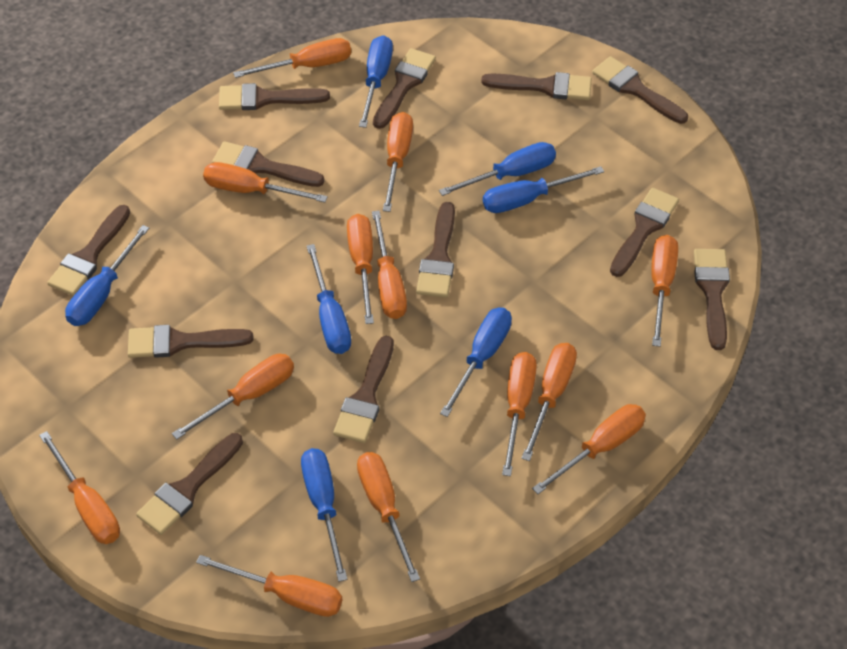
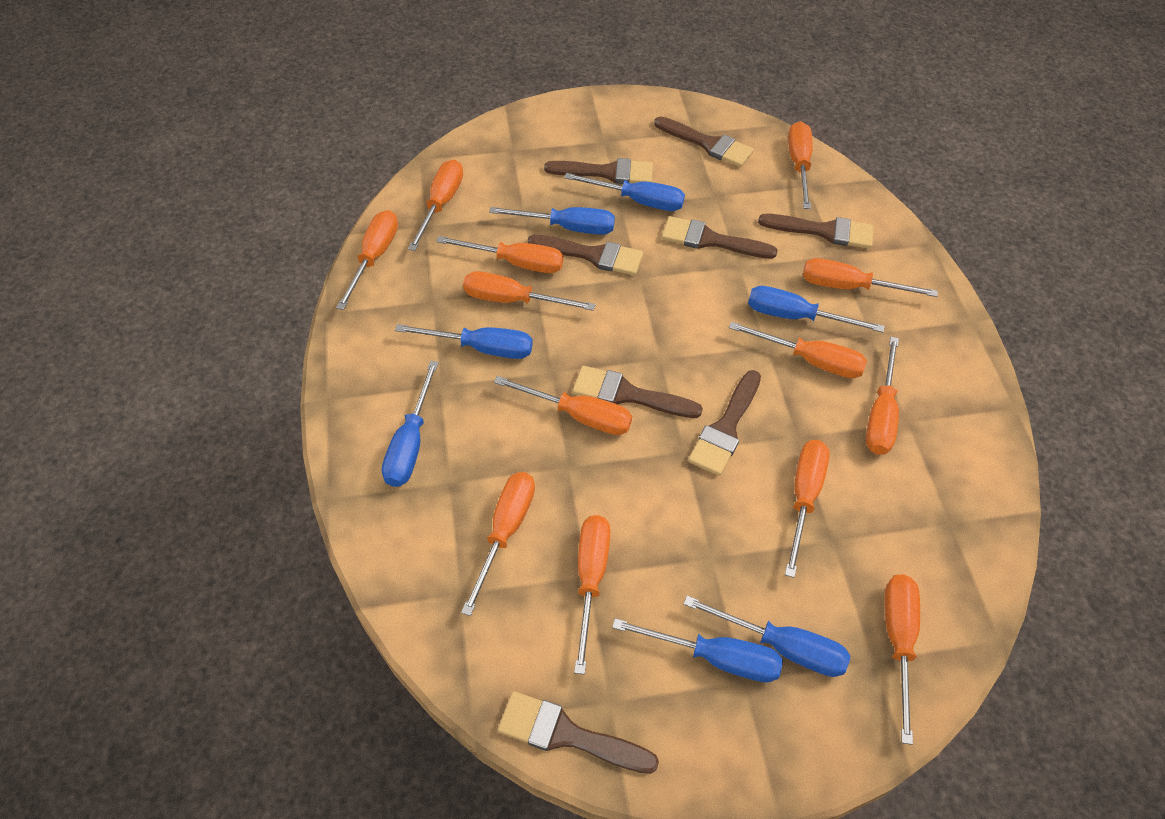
brown brush: [47,205,130,296] [128,325,254,358] [136,433,243,535] [212,141,325,187] [219,83,330,110] [333,336,394,443] [373,48,436,129] [416,202,455,298] [481,72,592,100] [592,56,688,124] [610,188,679,277] [694,249,730,350] = 12 -> [498,691,659,774] [528,234,643,275] [544,158,653,184] [572,366,703,418] [654,117,754,167] [662,216,778,259] [688,370,761,476] [758,214,874,249] = 8

